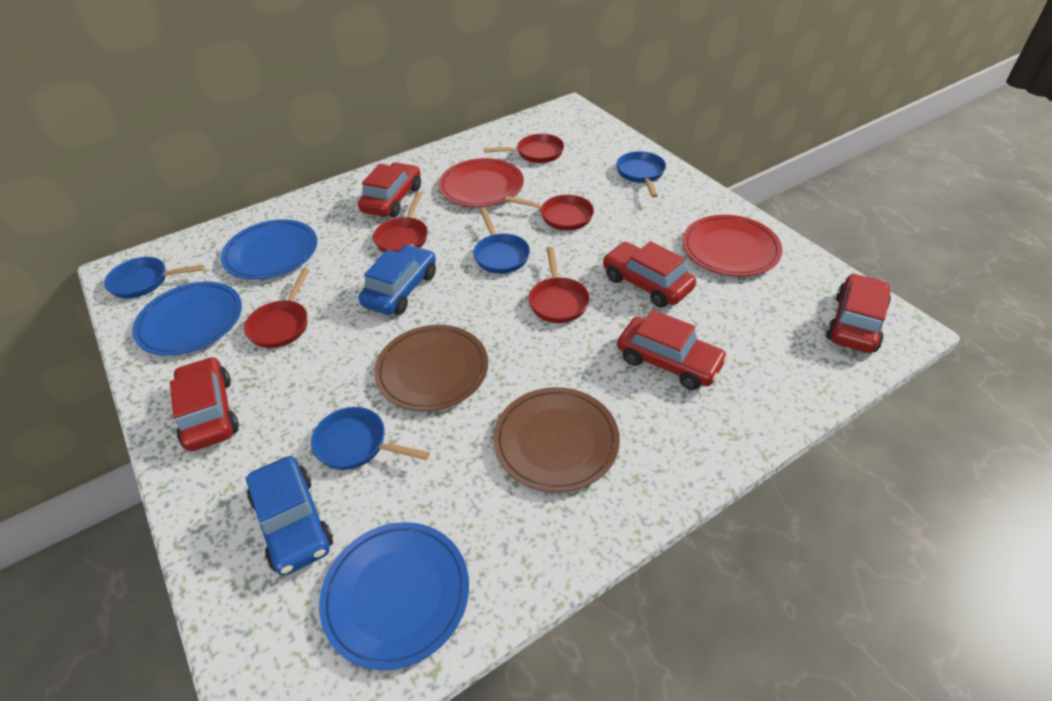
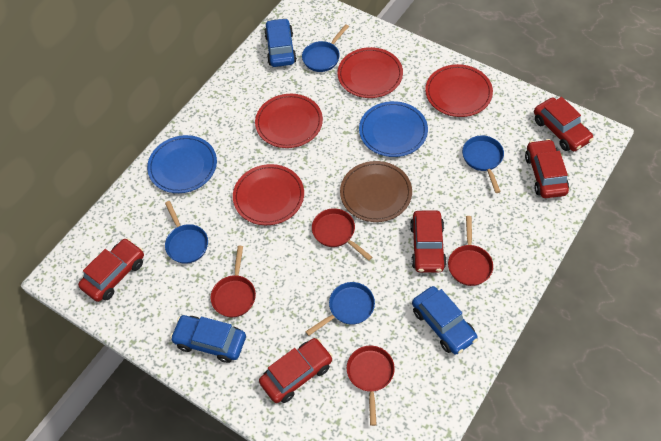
blue car: [246,456,333,576] [359,244,436,315] = 2 -> [170,315,246,363] [264,18,297,67] [412,286,478,355] = 3
blue plate: [132,282,242,356] [221,219,317,280] [319,522,469,670] = 3 -> [147,135,217,193] [359,101,428,157] = 2
brown plate: [374,325,488,411] [493,387,620,492] = 2 -> [340,161,412,222] = 1
red pan: [244,269,310,348] [373,192,428,252] [484,134,564,163] [505,195,594,231] [529,247,590,323] = 5 -> [211,246,256,317] [312,208,372,261] [347,345,395,426] [448,216,493,286] = 4
red plate: [439,158,524,207] [682,215,782,277] = 2 -> [233,164,304,225] [255,94,323,148] [337,47,403,98] [425,64,493,117] = 4

